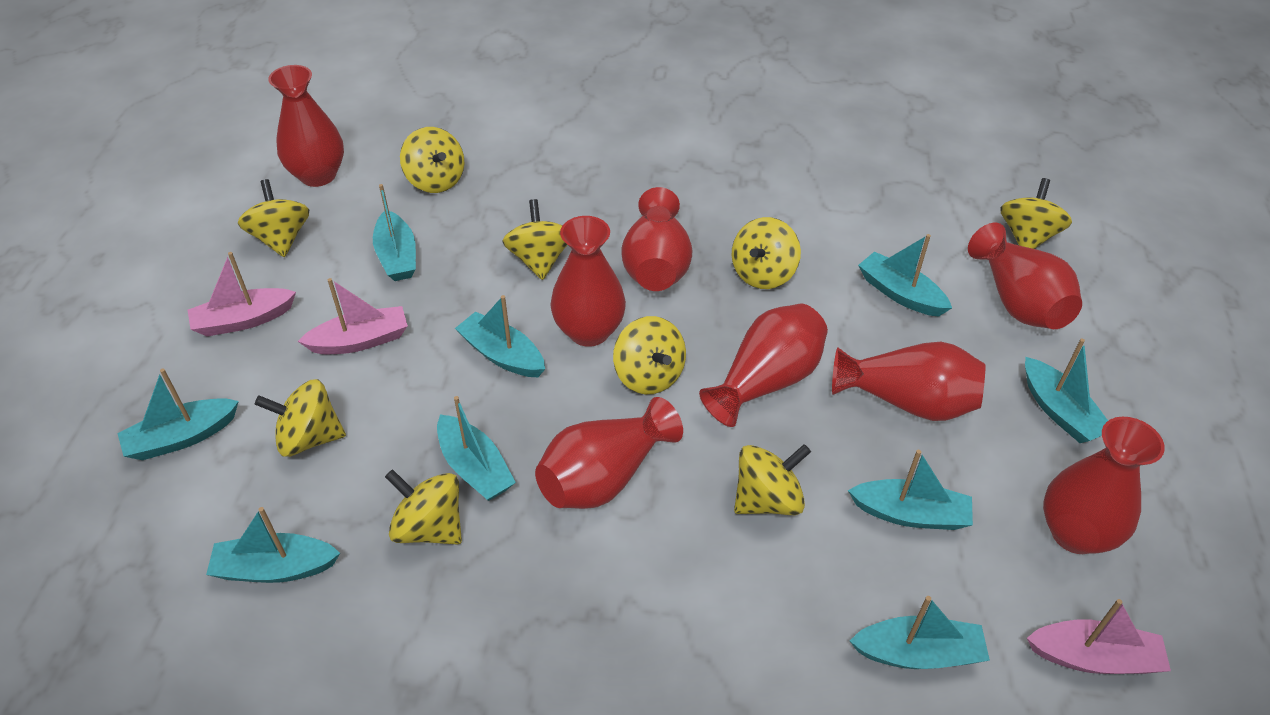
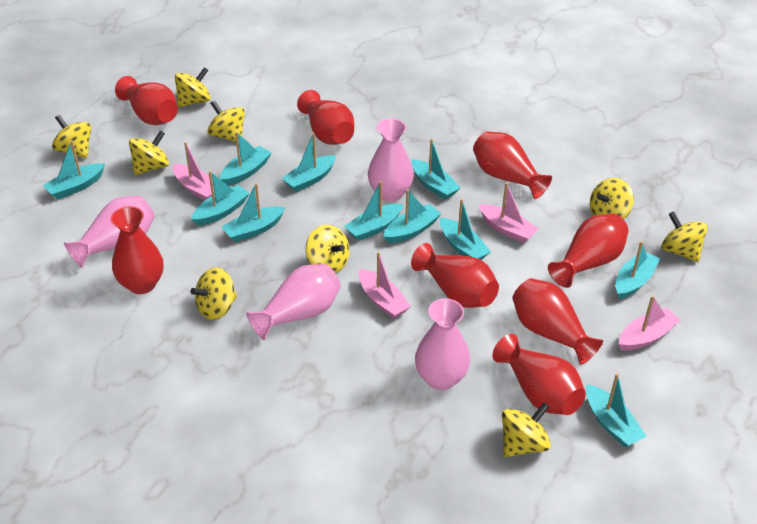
pink boat: [187,252,296,336] [298,278,408,354] [1027,599,1171,674] = 3 -> [173,142,215,201] [359,252,411,319] [479,182,539,243] [619,295,681,351] = 4
pink vase: none = 0 -> [64,196,155,268] [246,264,341,340] [368,118,414,202] [415,298,470,390] = 4
turquoise boat: [117,368,239,460] [206,507,340,583] [373,184,416,281] [437,396,516,501] [455,295,545,377] [848,450,973,530] [850,596,990,669] [858,234,952,317] [1025,338,1108,443] = 9 -> [43,140,105,199] [191,171,250,226] [220,132,272,185] [222,183,285,242] [282,133,336,192] [344,181,403,241] [383,189,442,243] [411,139,461,200] [440,199,491,260] [586,373,647,447] [616,241,660,299] = 11

